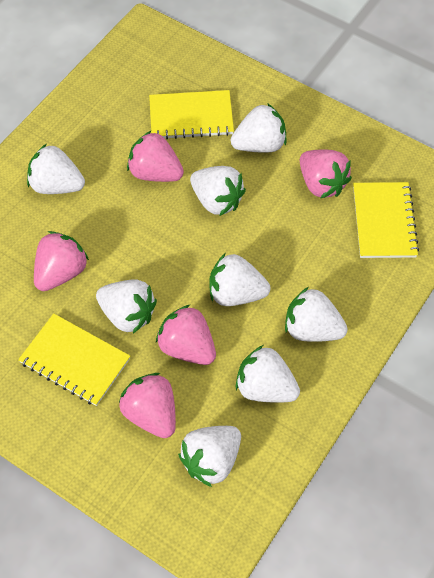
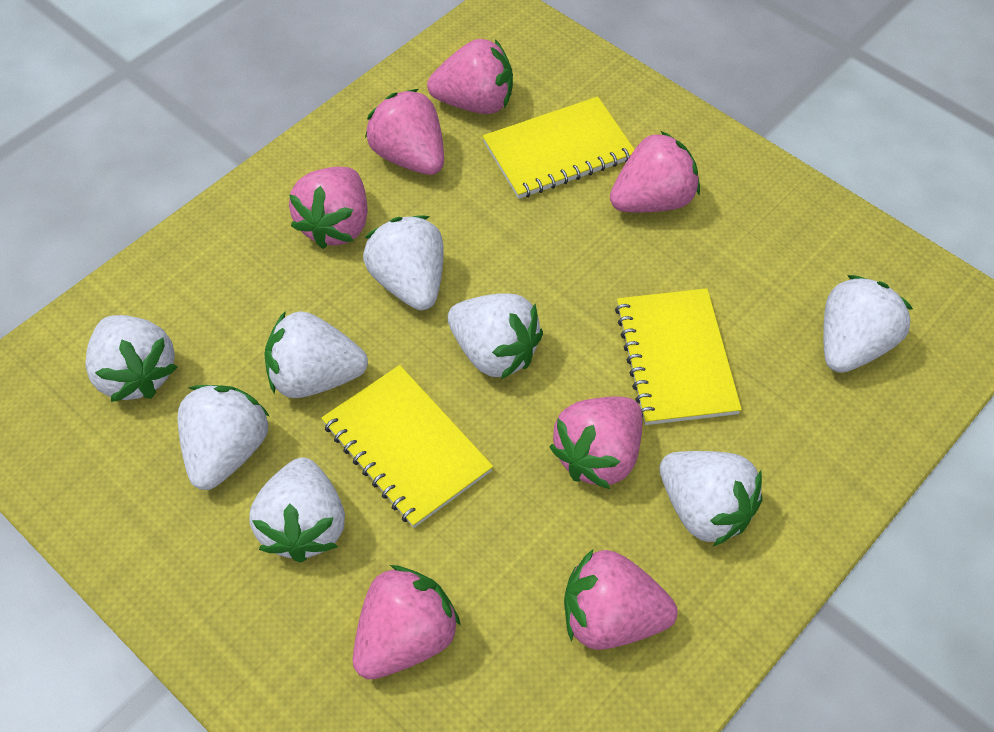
pink strawberry: [34,231,89,291] [119,373,176,438] [127,130,184,182] [156,305,216,365] [300,149,352,199] = 5 -> [289,167,368,249] [353,565,461,679] [365,89,444,175] [427,39,513,114] [549,397,642,489] [564,549,678,650] [610,131,700,212] = 7

